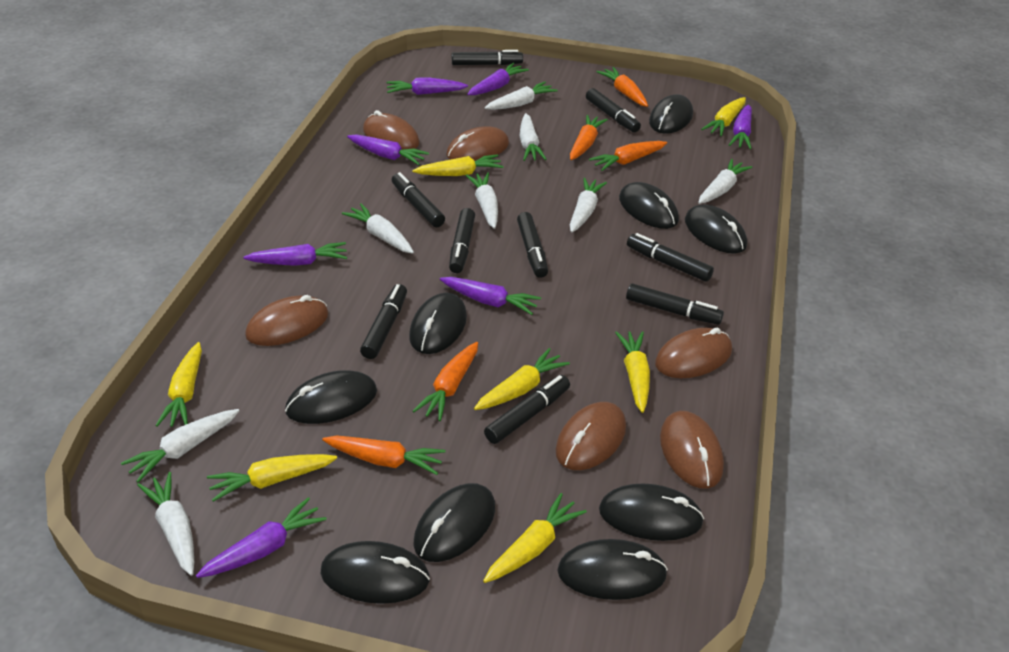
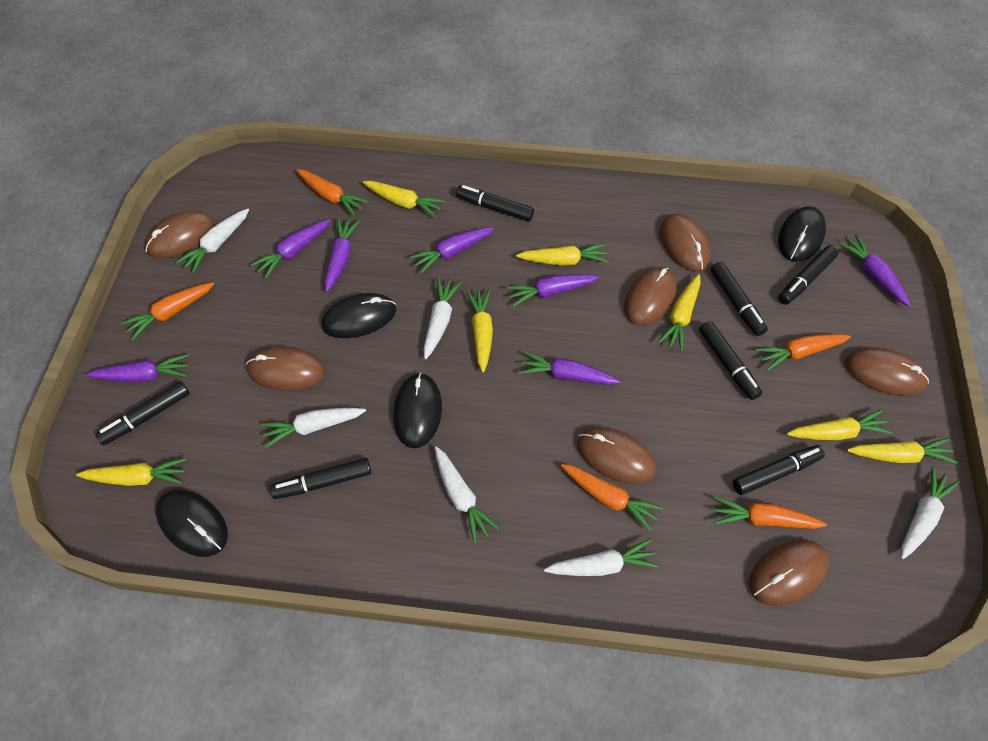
black marker: [360,284,407,359] [392,172,445,227] [449,208,475,273] [452,50,523,65] [484,375,570,444] [517,212,548,278] [586,88,641,132] [626,283,724,325] [627,233,714,282] = 9 -> [95,381,190,445] [270,458,371,499] [456,185,534,221] [699,321,762,400] [710,262,768,336] [733,445,825,495] [778,245,838,305] = 7
black mouse: [285,370,377,424] [321,541,430,604] [409,293,467,354] [413,483,495,562] [557,539,668,600] [599,484,704,541] [619,182,679,229] [649,94,693,134] [685,205,747,254] = 9 -> [156,490,228,557] [322,293,396,338] [393,373,442,448] [778,206,826,262] = 4
brown mouse: [245,295,329,346] [363,110,420,150] [447,126,509,161] [556,402,626,470] [655,328,732,378] [660,411,724,489] = 6 -> [145,211,215,258] [246,346,325,391] [577,427,657,484] [624,267,677,325] [660,213,711,272] [749,540,829,606] [845,347,929,396] = 7
white carrot: [121,409,240,483] [137,472,194,576] [342,203,414,254] [465,172,498,229] [485,82,558,110] [519,113,547,161] [570,178,607,233] [698,159,752,204] = 8 -> [176,209,249,274] [261,408,366,448] [423,278,462,359] [435,446,500,543] [544,539,659,576] [901,467,959,559] = 6

